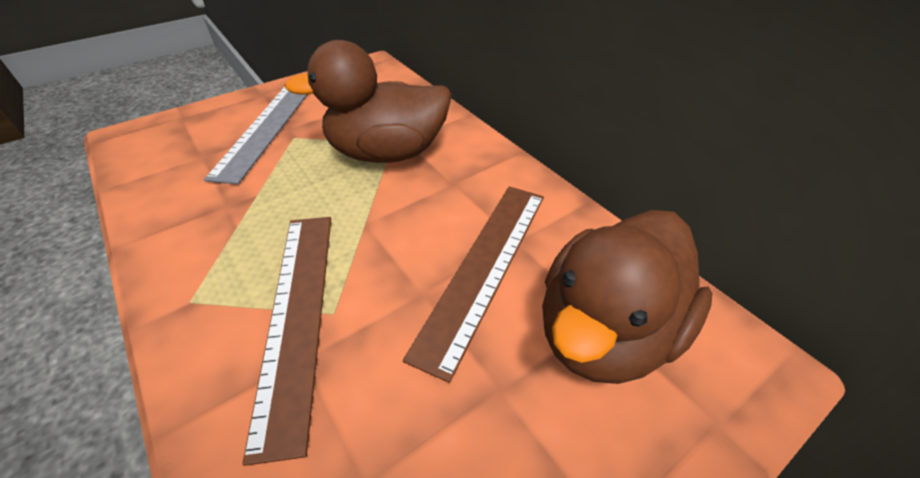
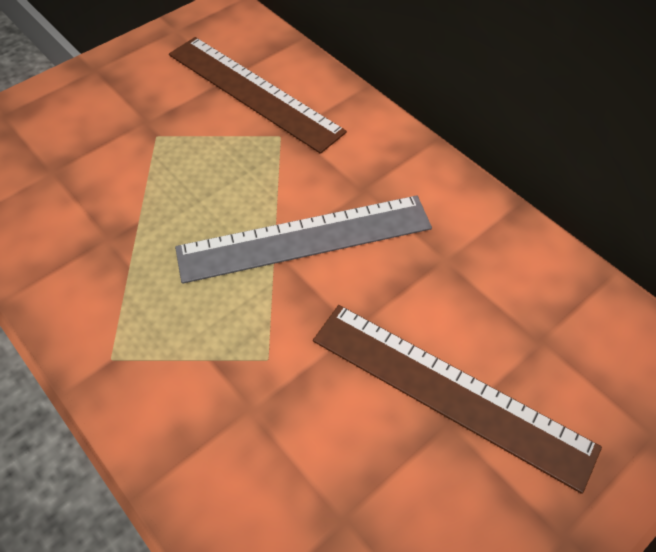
brown duck: [284,40,452,163] [542,210,712,384] = 2 -> none = 0

